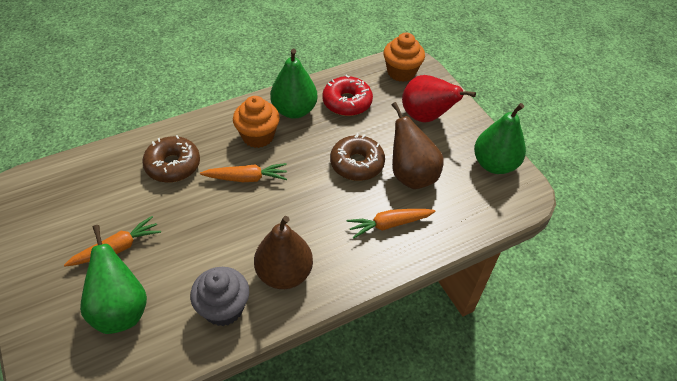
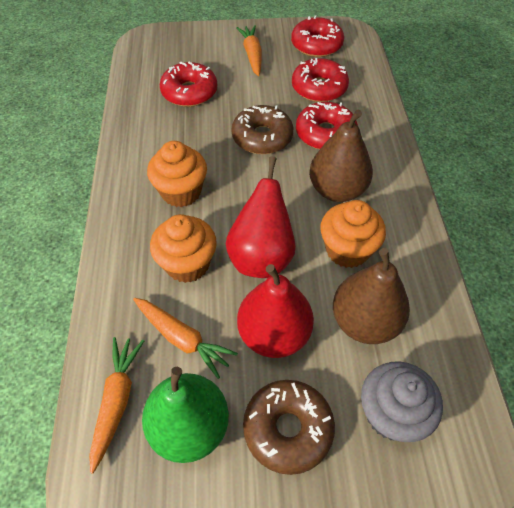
green pear: [80,225,147,334] [270,49,318,119] [474,103,526,174] = 3 -> [142,367,229,463] = 1
orange cupcake: [233,96,280,148] [383,33,425,82] = 2 -> [147,141,207,207] [150,214,217,283] [320,200,386,268] = 3
red donut: [322,75,373,116] = 1 -> [159,61,217,107] [291,16,344,57] [292,58,349,102] [296,102,358,150] = 4
red pear: [402,75,476,123] = 1 -> [226,156,296,278] [237,264,314,358] = 2

